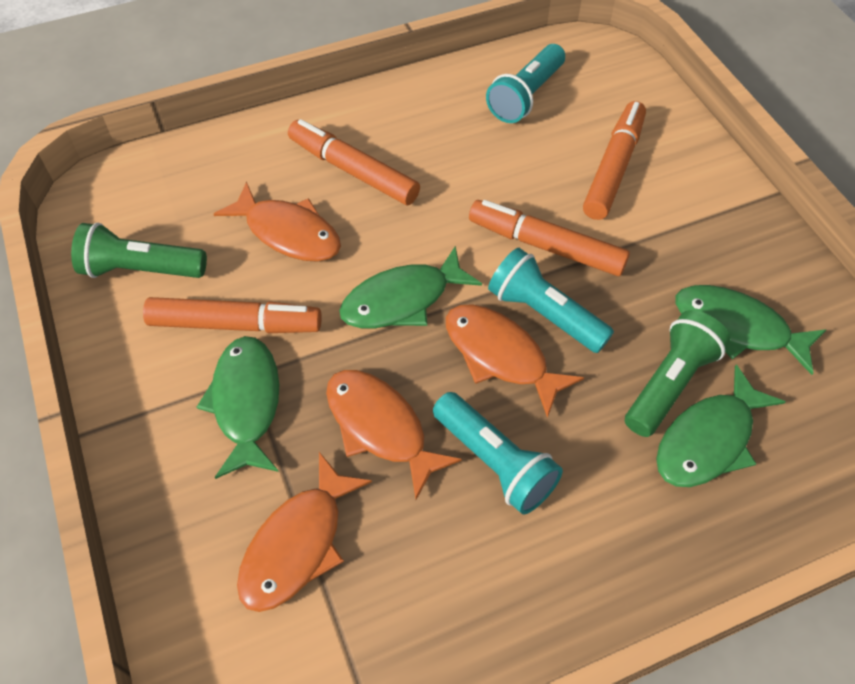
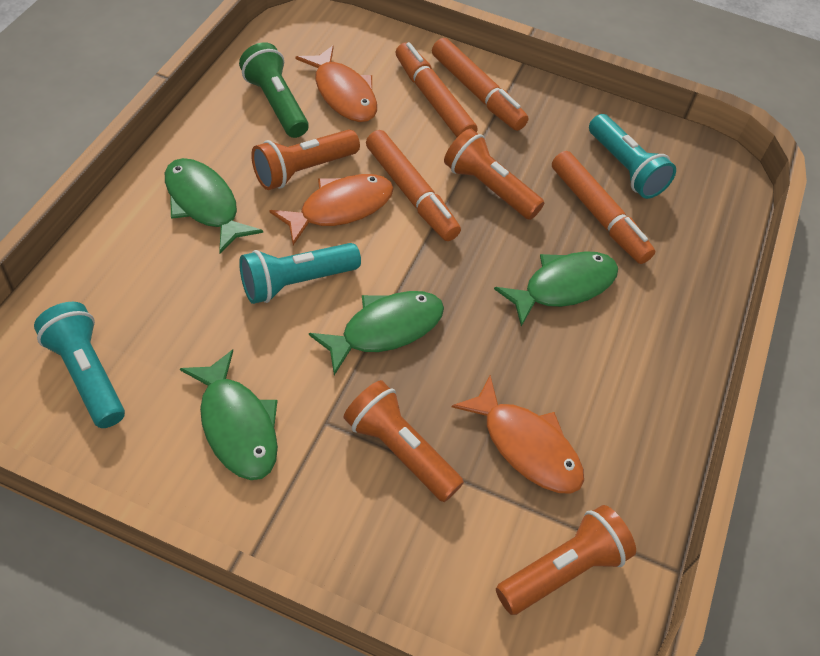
green flashlight: [71,222,207,278] [625,310,730,437] = 2 -> [239,42,309,138] = 1
orange fish: [214,182,341,262] [237,452,372,612] [326,370,462,500] [446,304,584,418] = 4 -> [269,174,394,245] [295,45,377,122] [452,375,584,494] = 3
orange flashlight: none = 0 -> [251,129,360,190] [344,380,464,502] [444,129,544,220] [496,505,636,615] = 4

